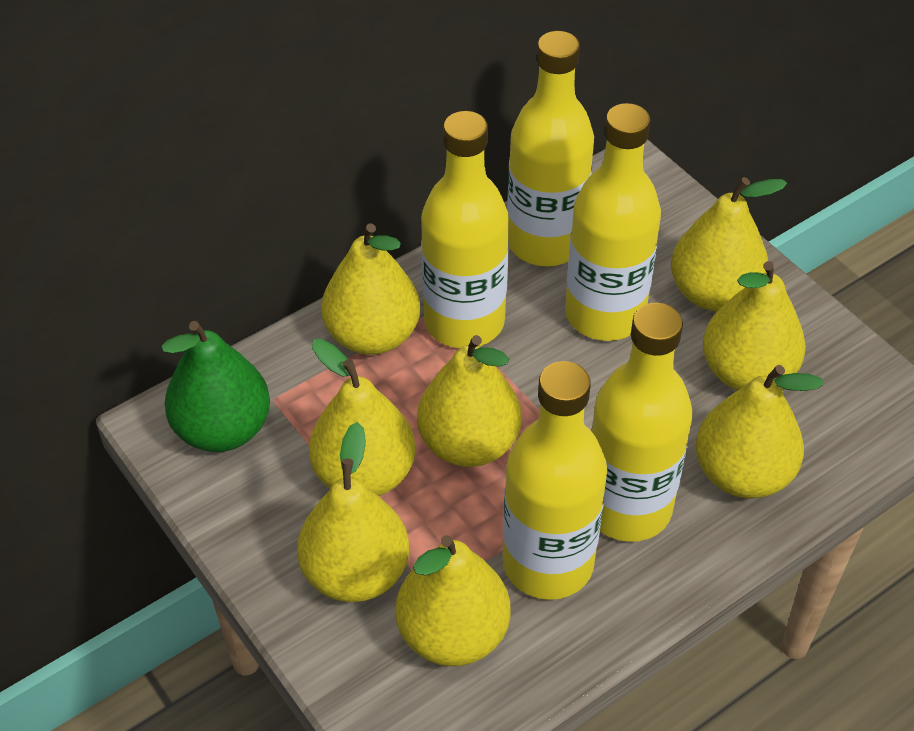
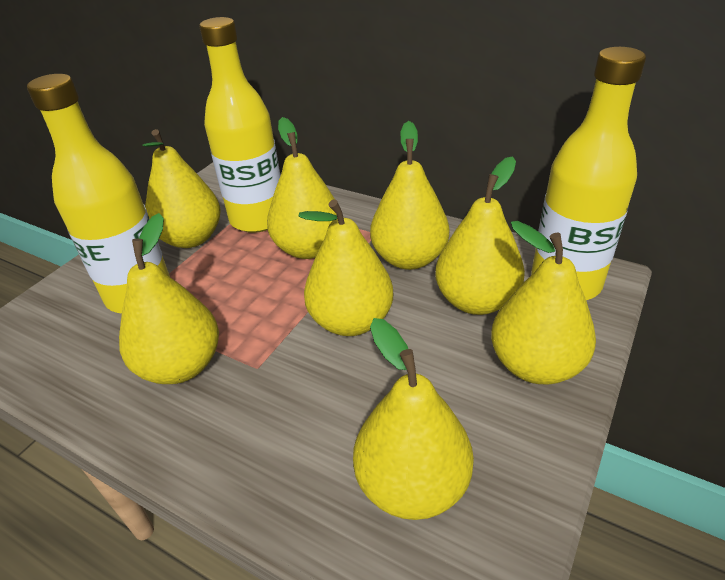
green pear: [162,321,270,452] = 1 -> none = 0
yellow bottle: [421,111,509,348] [502,361,607,600] [507,31,594,266] [565,103,661,341] [591,303,693,542] = 5 -> [27,74,170,313] [199,17,281,233] [531,47,646,300] = 3

